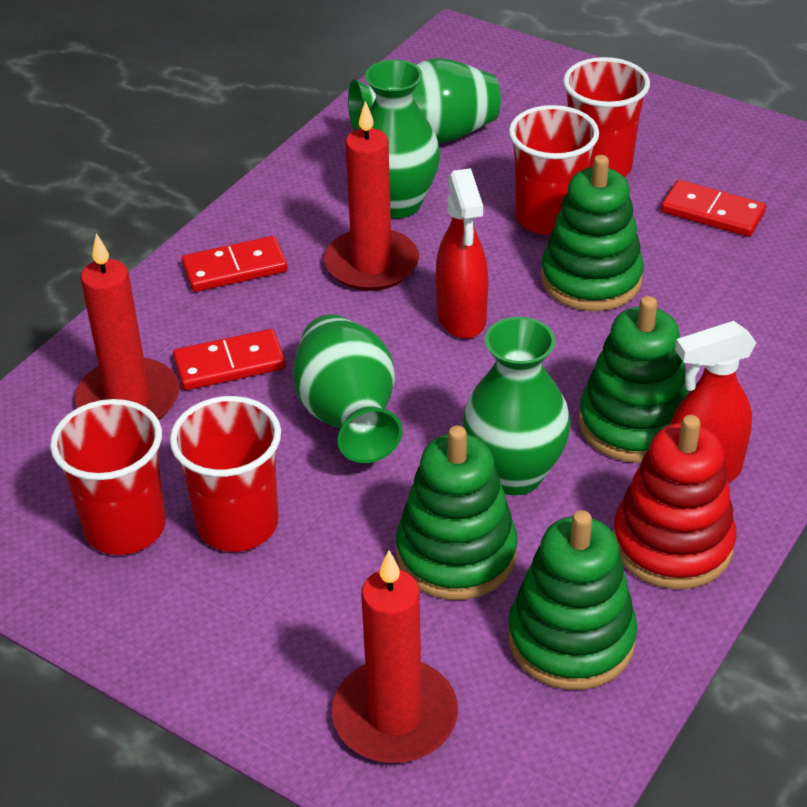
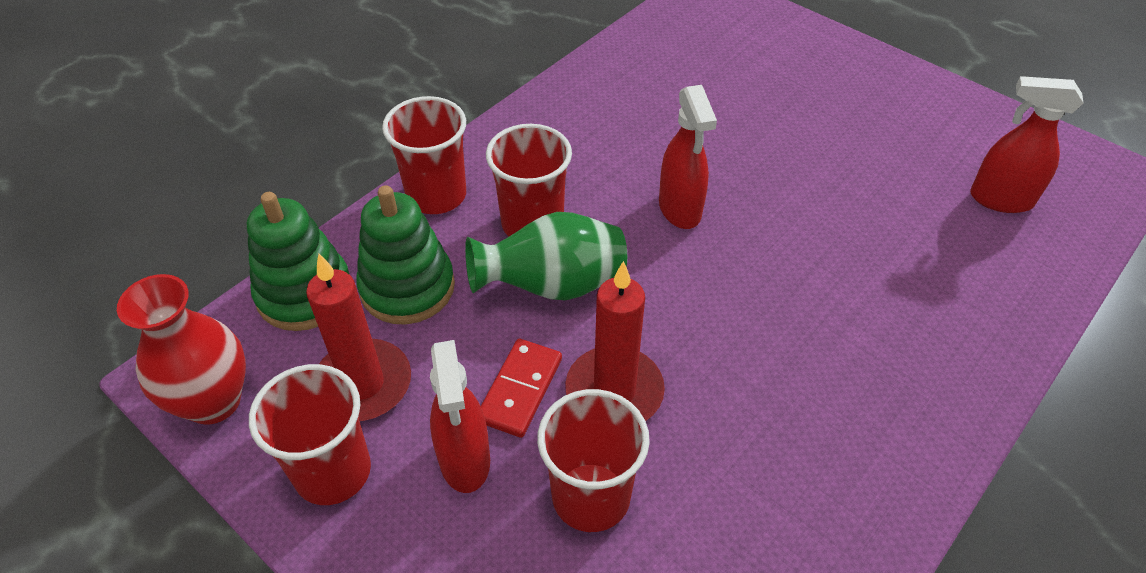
green stacking toy: [396,426,518,600] [508,510,637,690] [541,155,644,311] [579,296,690,463] = 4 -> [247,192,350,331] [356,185,455,324] = 2
green vase: [293,314,403,463] [348,58,501,143] [359,60,440,218] [462,317,571,495] = 4 -> [465,212,627,300] = 1
red candle: [75,233,179,420] [324,101,419,291] [332,550,458,763] = 3 -> [306,254,411,421] [565,261,665,421] = 2
red domino: [173,329,286,390] [181,236,288,292] [661,180,766,237] = 3 -> [481,339,562,438] = 1
red spray bottle: [436,168,488,339] [670,321,756,483] = 2 -> [430,340,490,493] [659,85,717,229] [970,76,1084,213] = 3
red stacking toy: [613,415,736,589] = 1 -> none = 0
red vase: none = 0 -> [117,274,246,425] = 1

